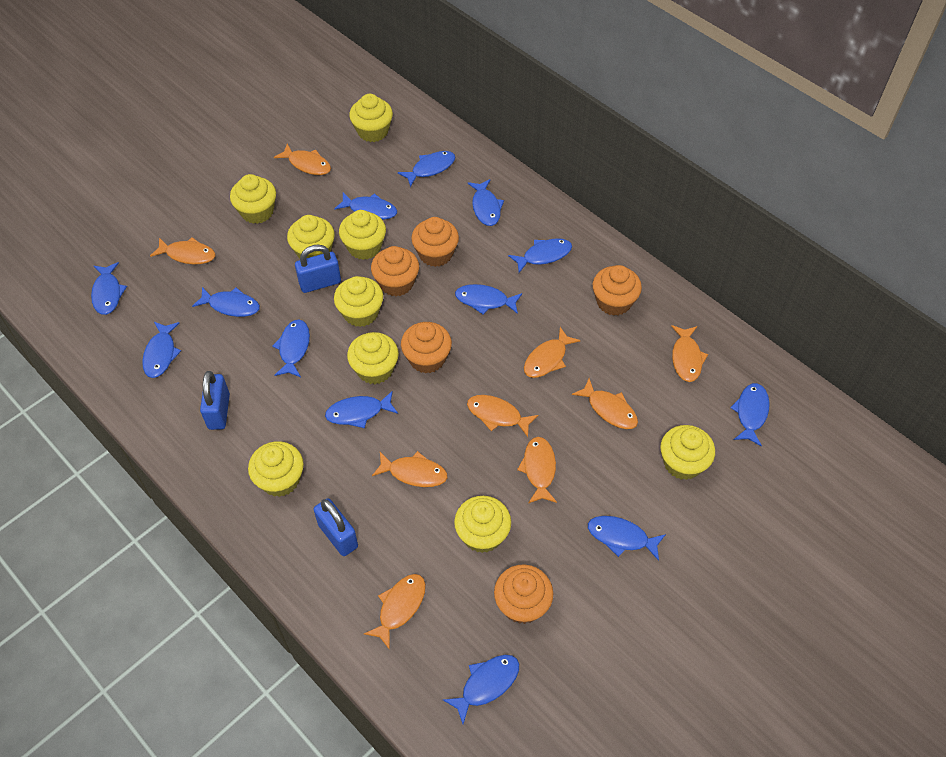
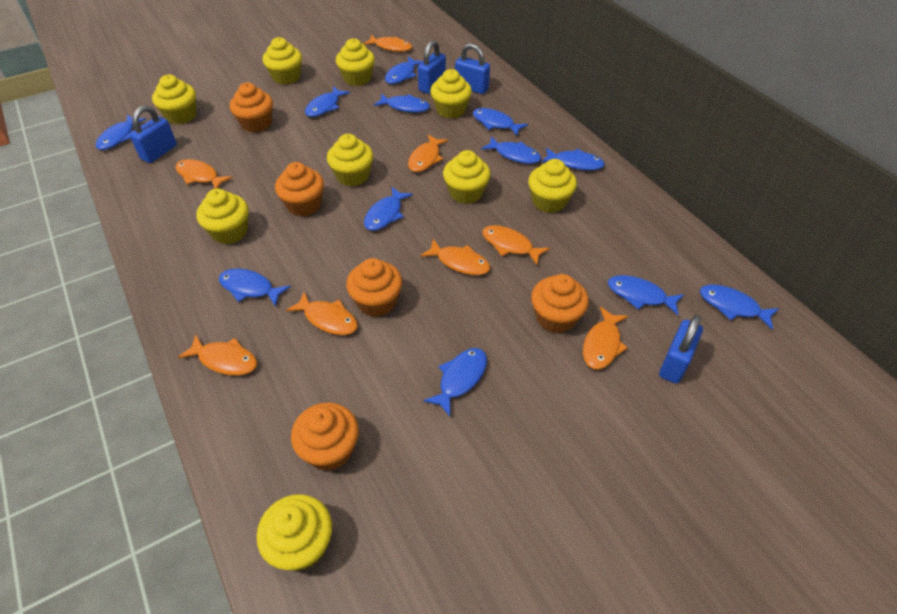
blue fish: [91,262,127,315] [142,322,181,378] [192,287,260,317] [272,320,310,377] [325,391,398,428] [334,192,397,220] [398,151,455,187] [443,655,519,724] [455,284,522,315] [468,179,504,226] [508,238,572,273] [588,516,666,561] [730,383,770,446] = 13 -> [96,115,146,150] [219,268,291,307] [305,86,350,117] [364,187,413,231] [374,94,430,112] [385,57,423,84] [423,348,487,416] [473,108,528,136] [481,136,541,164] [542,148,605,170] [608,275,684,315] [700,285,779,329] = 12
blue padlock: [200,371,230,430] [295,244,341,293] [314,498,358,556] = 3 -> [129,106,177,163] [418,40,446,94] [455,43,490,94] [659,315,703,384] = 4
orange fish: [150,237,216,265] [274,144,331,175] [364,574,426,650] [372,451,448,487] [467,395,538,437] [517,437,557,503] [524,327,581,378] [572,378,638,429] [671,325,708,382] = 9 -> [176,159,233,189] [178,334,257,376] [286,292,358,335] [363,35,412,52] [408,134,448,172] [420,239,490,275] [482,225,550,265] [583,307,628,370] = 8

